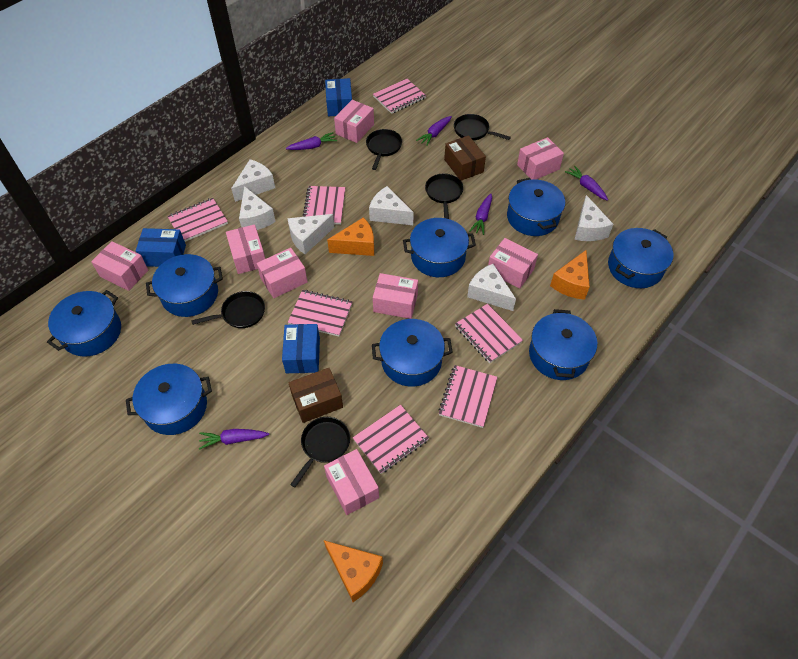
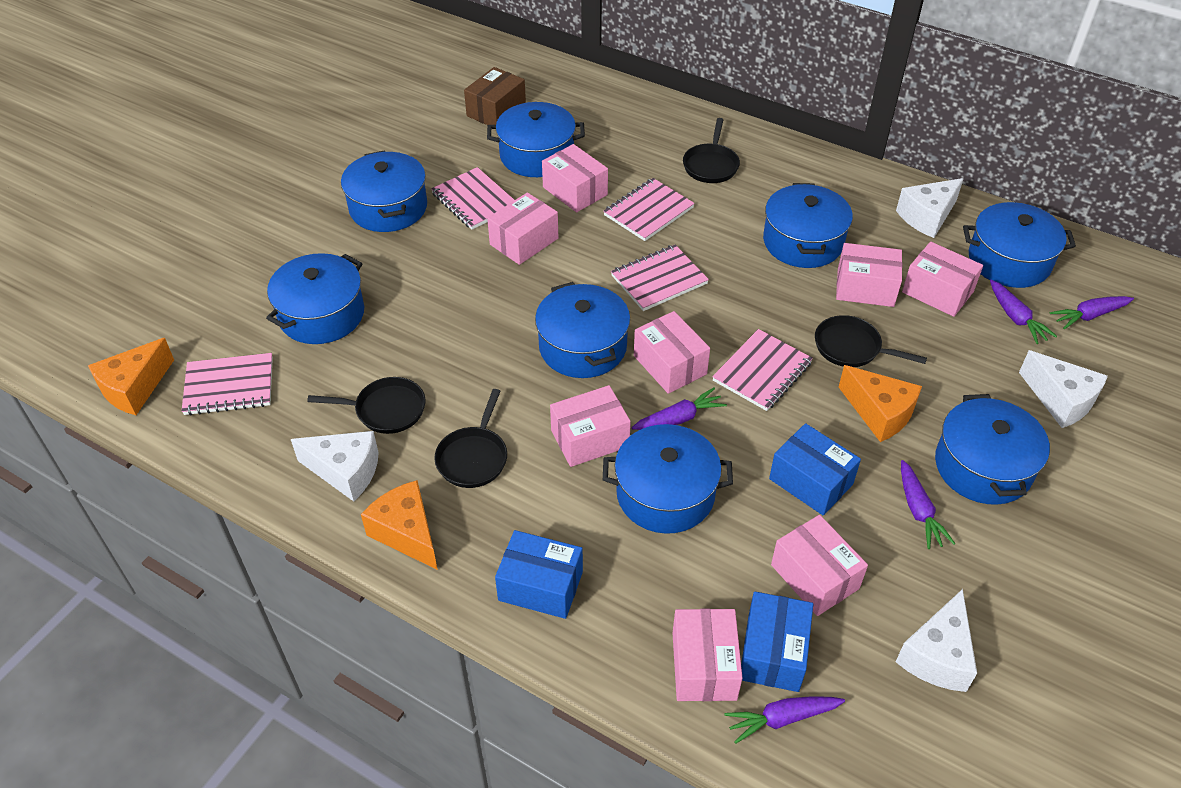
black pan: [191,291,265,328] [290,417,350,487] [366,129,402,170] [425,173,464,219] [454,114,511,140] = 5 -> [307,377,426,434] [434,389,507,488] [683,118,740,183] [815,315,927,367] = 4
brown box: [289,368,343,423] [444,135,486,181] = 2 -> [464,67,526,125] = 1
pink notebook: [167,198,228,242] [288,290,352,337] [303,186,345,225] [353,405,429,474] [373,79,426,114] [438,365,497,428] [455,304,523,363] = 7 -> [181,353,273,415] [431,167,514,230] [603,178,695,241] [611,245,709,311] [712,329,813,411] = 5
white cheese: [231,159,275,202] [239,186,276,230] [288,214,334,254] [369,186,414,225] [467,264,516,311] [574,195,613,241] = 6 -> [291,431,379,501] [896,178,964,238] [896,589,977,692] [1019,350,1108,428] = 4

